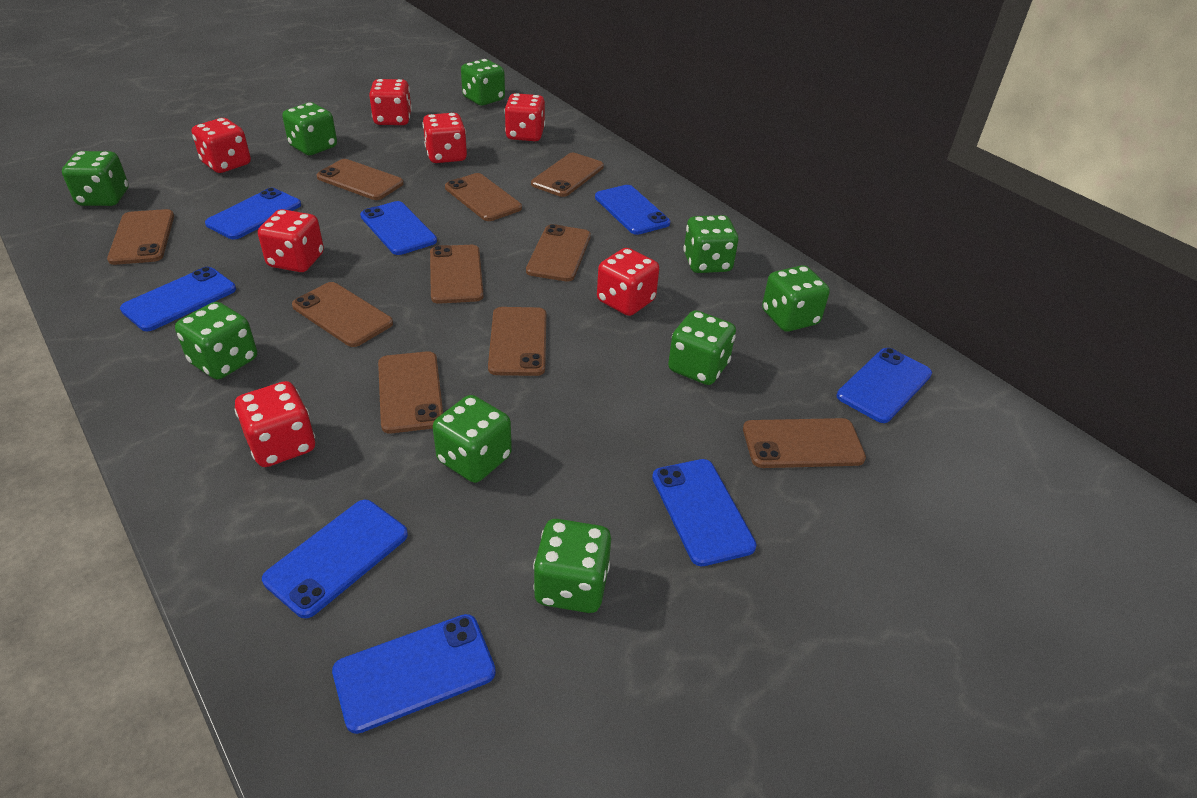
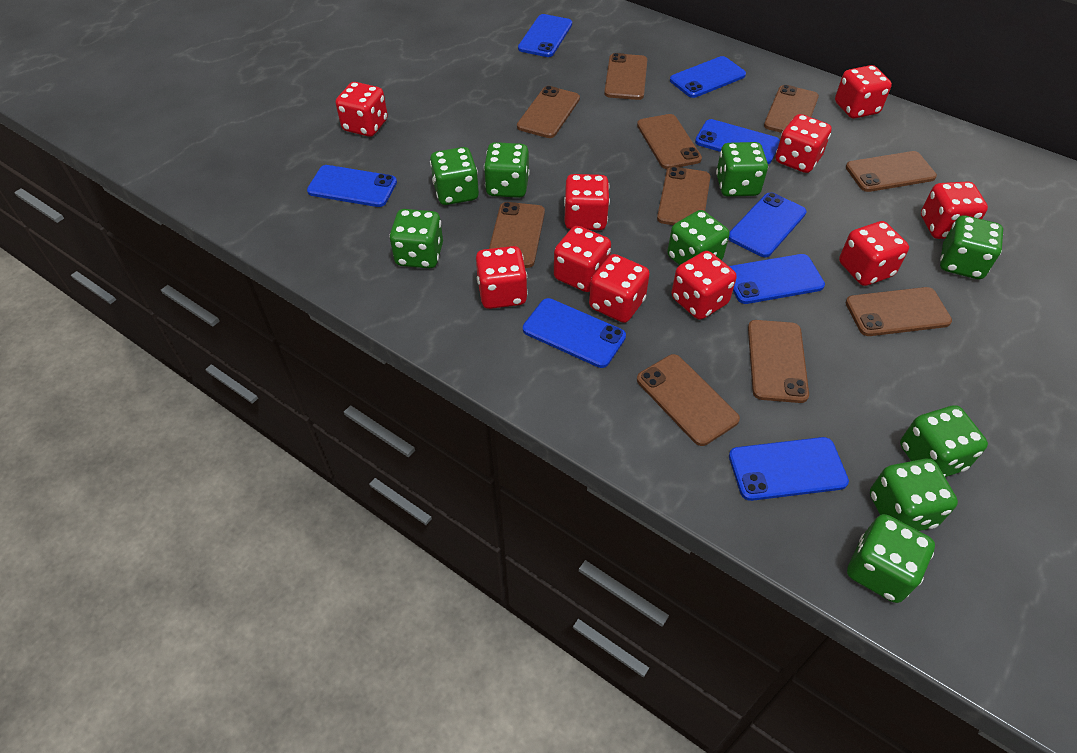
red dice: [192,118,251,173] [235,381,315,467] [258,209,324,272] [369,79,412,125] [422,113,467,163] [504,93,545,141] [597,248,659,316] = 7 -> [336,82,388,137] [476,246,528,309] [554,226,611,292] [564,174,610,230] [589,254,650,323] [671,251,737,320] [775,114,832,173] [835,65,892,119] [839,221,909,286] [921,181,988,239] = 10

